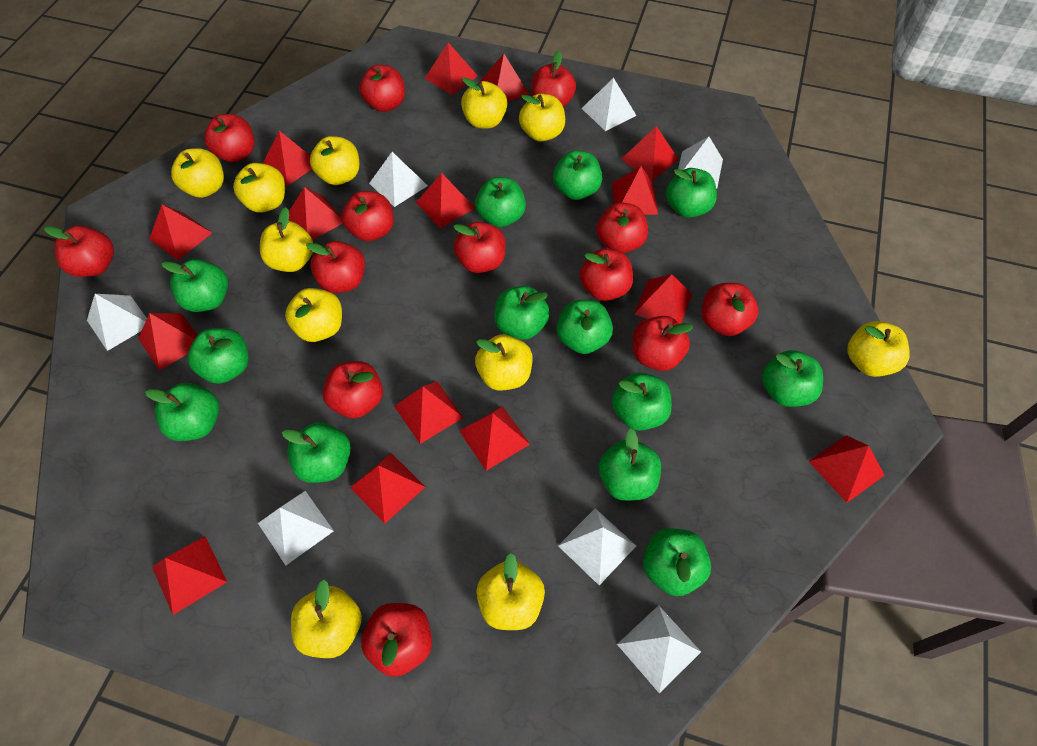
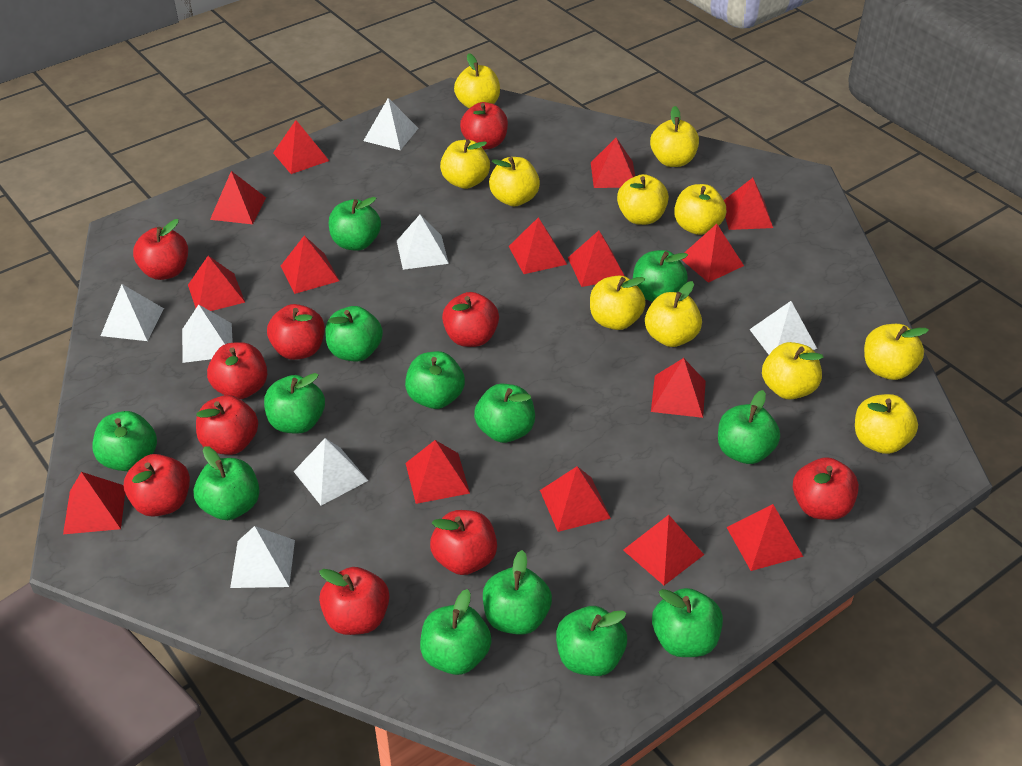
red apple: [44,225,114,277] [204,114,255,162] [306,241,365,293] [323,361,383,418] [342,191,393,241] [359,65,405,112] [361,603,432,677] [453,222,506,273] [531,51,576,107] [580,248,633,301] [596,202,648,253] [633,316,694,371] [701,283,759,336] = 13 -> [124,454,190,517] [133,219,188,280] [196,395,258,455] [207,342,267,399] [267,304,325,360] [319,567,390,635] [430,510,497,575] [442,292,499,347] [460,102,508,150] [793,457,859,520] = 10

